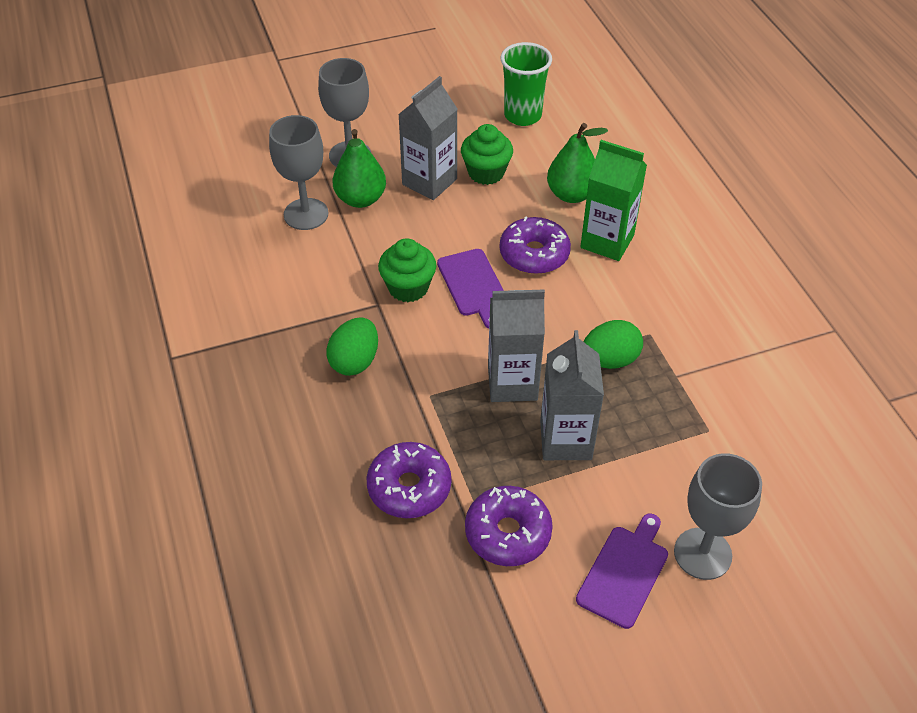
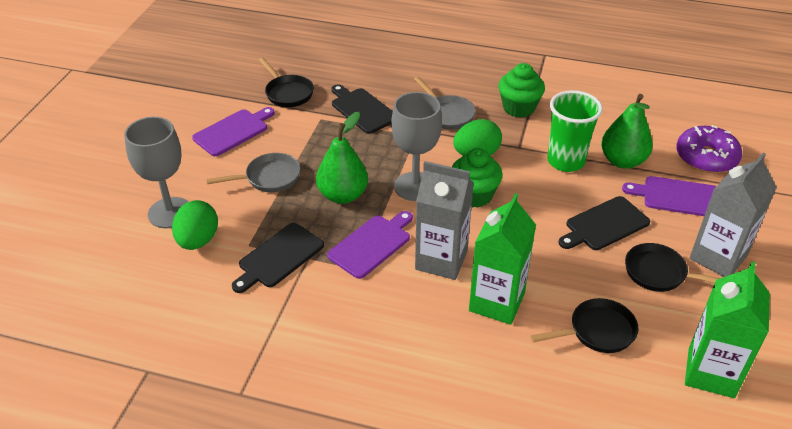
black cutting board: none = 0 -> [232,223,324,293] [332,84,393,134] [559,196,650,250] = 3
black pan: none = 0 -> [259,58,314,107] [530,298,639,353] [625,243,720,292] = 3
green carton: [580,140,647,261] = 1 -> [469,193,536,325] [685,261,770,398] = 2
grey carton: [398,76,457,200] [488,290,545,402] [540,330,604,460] = 3 -> [415,161,474,280] [689,153,777,277] = 2
grey goblet: [269,115,328,230] [318,58,371,167] [674,453,762,580] = 3 -> [124,117,189,228] [391,92,442,201] = 2
grey pan: none = 0 -> [206,153,301,192] [414,77,476,130] = 2
purple cutting board: [437,249,504,329] [576,513,668,629] = 2 -> [192,107,275,156] [327,211,413,279] [622,176,716,216] = 3
purple donut: [367,442,451,518] [465,486,553,566] [500,216,571,274] = 3 -> [676,125,742,173] = 1

